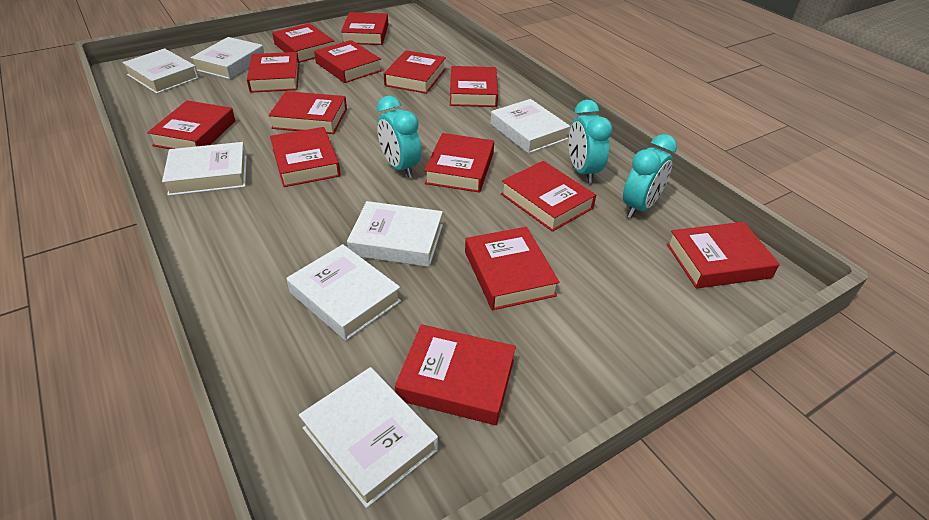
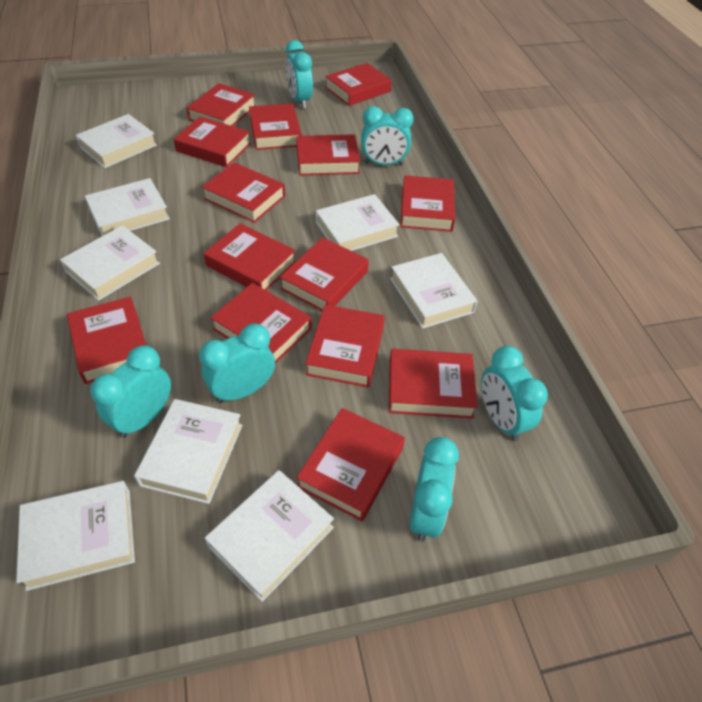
turquoise clock: [377,96,421,178] [569,100,612,183] [623,134,677,218] = 3 -> [90,345,171,438] [199,323,275,403] [285,40,313,109] [361,106,414,165] [409,437,459,542] [481,346,548,441] = 6
white book: [122,48,199,94] [162,142,247,196] [190,37,264,79] [286,244,401,340] [299,367,438,508] [347,201,443,267] [490,99,571,154] = 7 -> [16,481,135,591] [60,225,160,301] [76,114,157,168] [85,178,170,236] [134,399,243,504] [205,470,334,602] [316,194,400,251] [390,253,477,329] = 8

